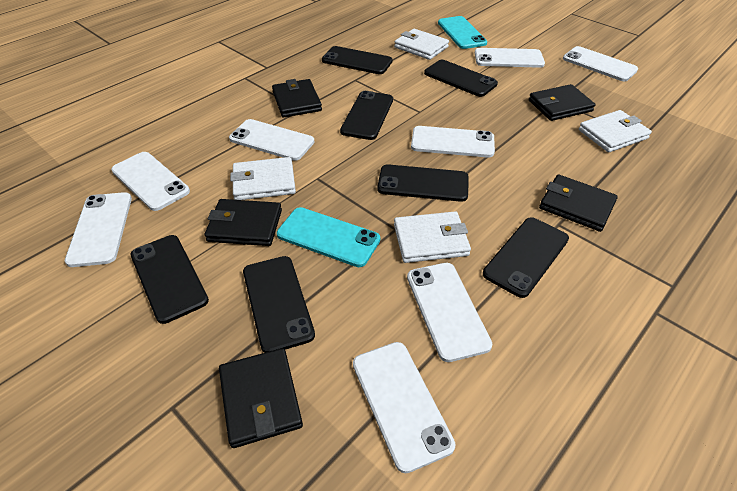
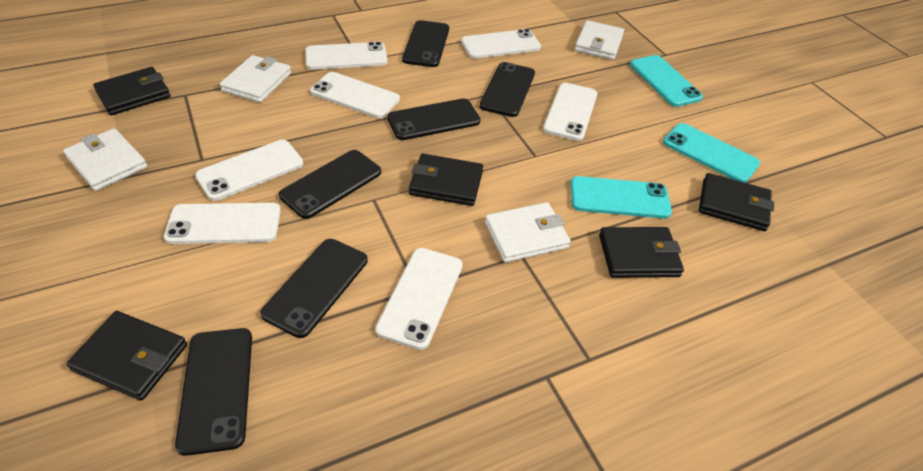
black phone: [131,235,209,324] [243,256,315,353] [322,46,393,74] [340,91,393,140] [377,164,469,202] [424,60,498,97] [483,217,569,298] = 7 -> [175,328,252,456] [260,239,368,338] [279,150,381,219] [387,98,481,140] [402,20,449,67] [480,62,535,117] = 6
turquoise phone: [277,207,380,267] [438,16,487,49] = 2 -> [571,176,672,219] [630,55,703,107] [663,123,760,183] = 3
white phone: [65,192,132,267] [111,152,190,211] [229,119,314,161] [353,342,455,473] [407,263,492,362] [411,126,495,158] [475,48,545,68] [563,46,638,81] = 8 -> [164,203,281,244] [195,140,303,201] [305,42,388,70] [310,72,400,118] [375,248,463,350] [461,29,541,59] [543,83,598,141] = 7

